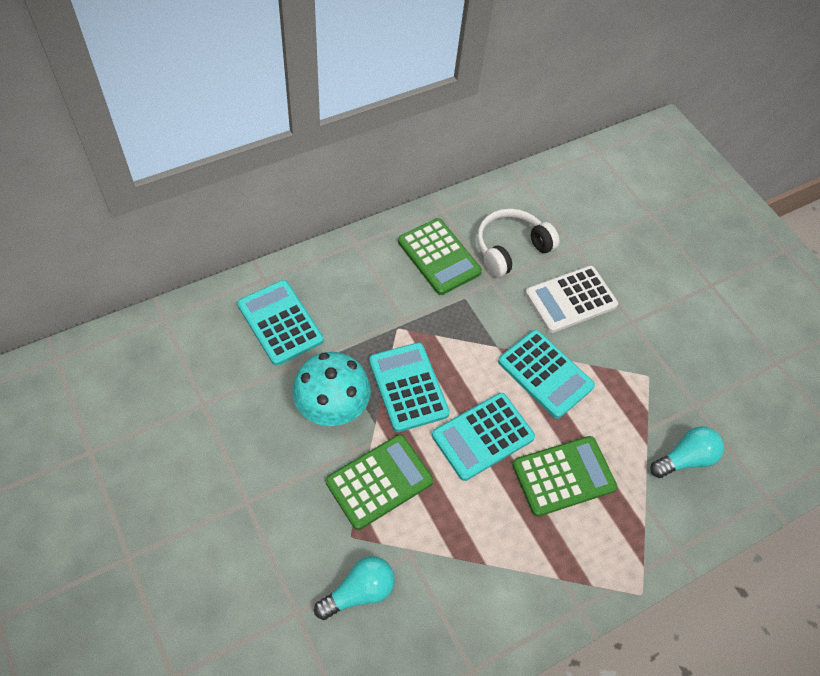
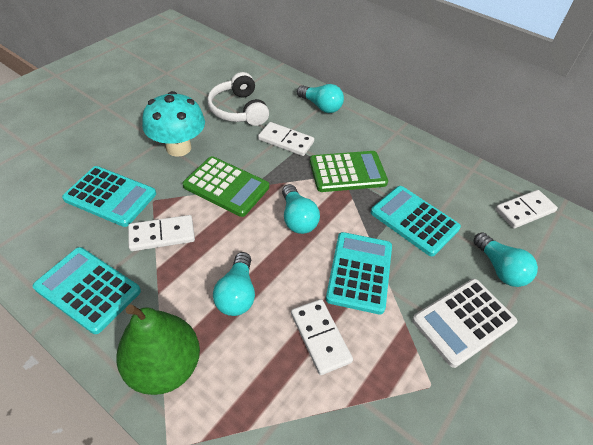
green calculator: [326,434,434,530] [398,218,482,295] [512,436,617,517] = 3 -> [182,156,269,217] [310,151,388,192] = 2
green pear: none = 0 -> [116,304,200,395] = 1
turquoise light bulb: [314,556,395,620] [650,426,724,478] = 2 -> [213,252,255,316] [282,184,320,234] [297,84,344,113] [473,232,538,287] = 4
white domino: none = 0 -> [128,215,195,251] [258,122,314,156] [291,299,353,375] [495,190,558,228] = 4

